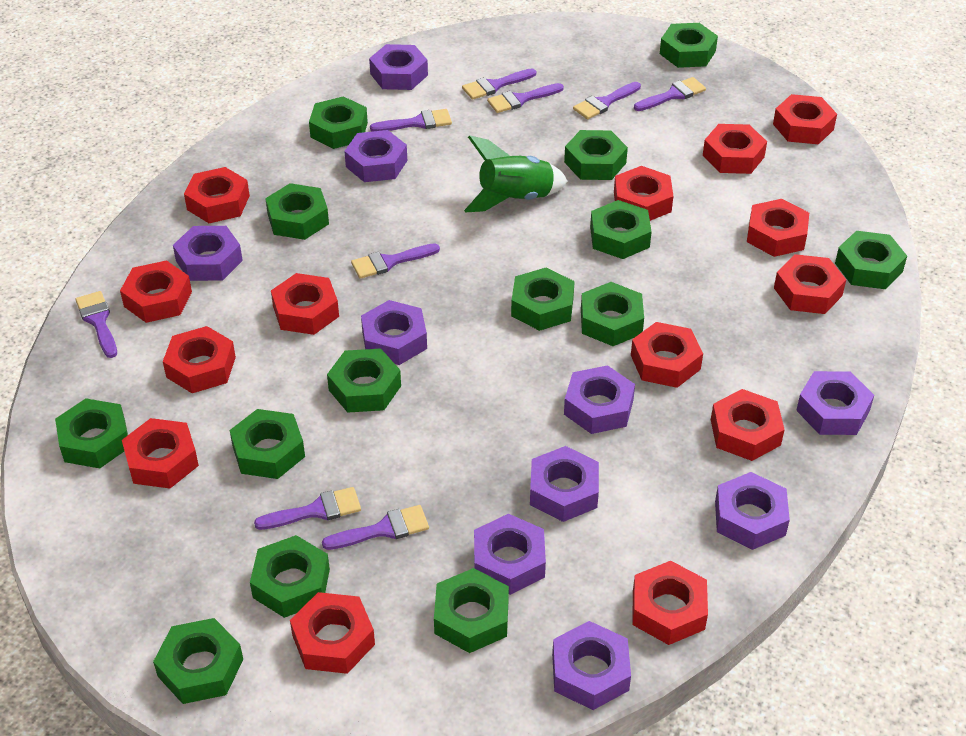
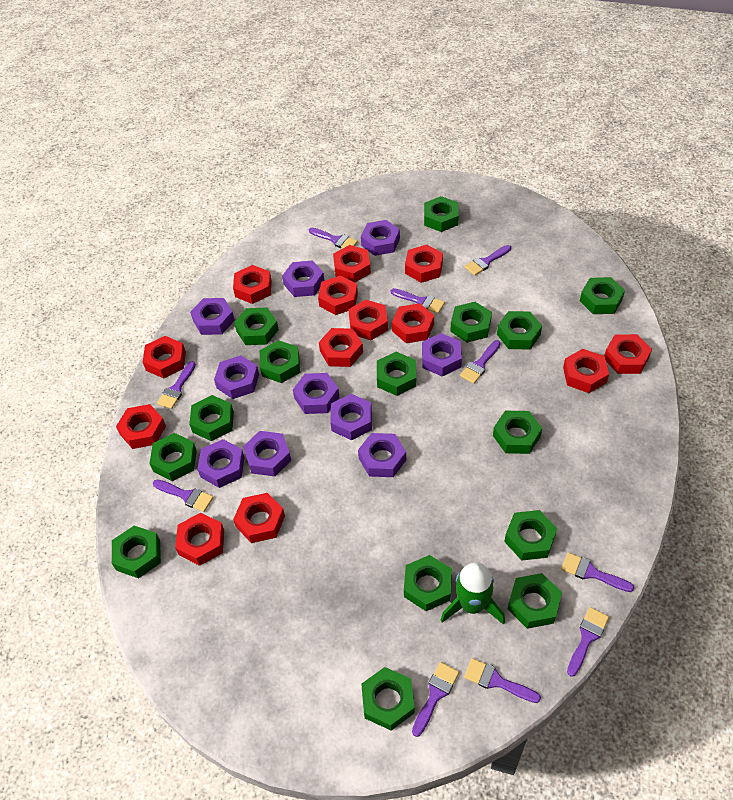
green nut: [55,398,128,468] [153,618,243,704] [230,409,305,479] [250,535,330,618] [265,183,329,240] [309,96,368,149] [327,348,401,413] [434,568,509,653] [511,267,575,331] [564,130,628,180] [581,282,644,346] [590,200,652,259] [660,23,718,68] [835,231,907,289] = 14 -> [112,526,161,579] [149,433,197,481] [189,395,234,441] [234,307,279,345] [260,340,300,383] [361,667,415,731] [377,352,416,396] [404,555,452,611] [424,196,459,232] [450,302,492,343] [493,411,542,454] [497,311,542,349] [504,510,557,560] [508,573,562,629] [580,277,625,314] = 15
purple brush: [76,291,117,358] [254,487,361,530] [322,505,429,550] [351,243,440,279] [370,109,452,132] [462,68,536,100] [487,83,564,113] [573,82,641,119] [634,77,706,111] = 9 -> [153,480,214,512] [157,361,196,409] [309,228,358,248] [391,288,445,313] [412,662,459,737] [460,340,501,384] [464,658,541,703] [465,245,511,276] [561,553,634,592] [567,607,609,677] = 10
red nut: [120,260,192,323] [122,418,199,489] [163,326,236,393] [184,167,250,223] [271,273,339,335] [290,592,375,674] [614,166,673,221] [631,322,703,388] [632,561,708,645] [703,124,767,174] [711,389,785,461] [747,199,809,257] [773,94,837,144] [774,254,846,314] = 14 -> [116,404,166,449] [143,336,186,378] [175,513,224,566] [233,265,272,304] [233,493,285,543] [318,275,358,315] [319,328,363,367] [333,245,371,283] [348,300,388,340] [392,303,434,343] [405,245,443,283] [563,349,609,393] [604,334,652,374] = 13

